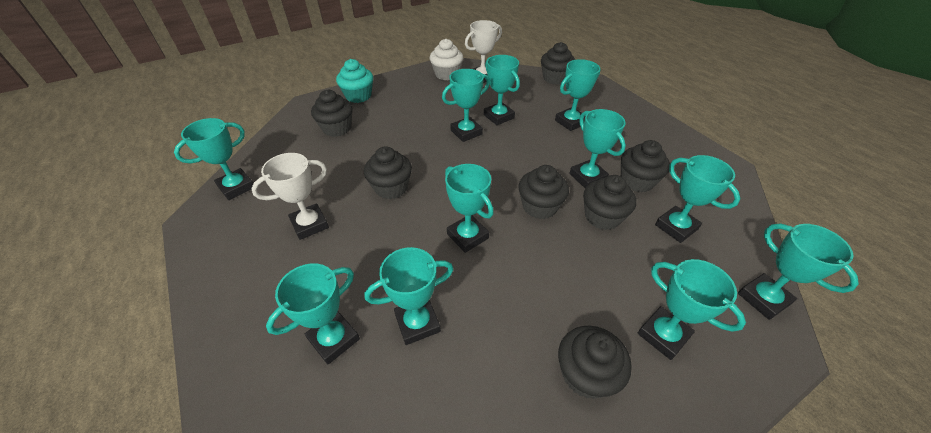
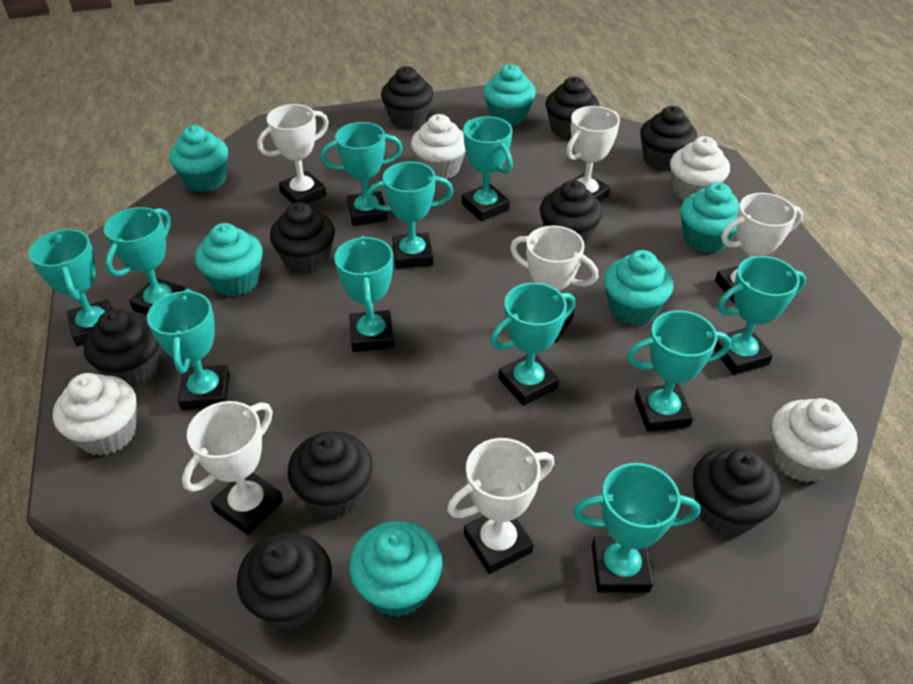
black cupcake: [311,90,353,137] [364,146,412,199] [518,165,569,219] [541,42,575,84] [558,326,632,399] [583,175,636,230] [621,140,670,192] = 7 -> [83,309,160,388] [237,533,332,630] [270,202,335,275] [287,432,373,518] [381,66,434,129] [540,180,603,246] [545,77,599,140] [640,106,697,171] [692,448,781,536] = 9
turquoise cupcake: [336,59,373,103] = 1 -> [169,125,228,192] [195,223,263,297] [349,521,443,617] [483,64,536,126] [604,250,673,325] [681,182,740,253] = 6
white cupcake: [430,39,463,81] = 1 -> [53,373,137,456] [411,114,466,179] [670,136,730,201] [772,398,858,483] = 4
white trophy: [251,153,329,240] [465,20,502,83] = 2 -> [182,401,283,535] [257,104,329,204] [447,438,554,574] [510,226,598,343] [566,106,620,202] [715,193,803,303] = 6

